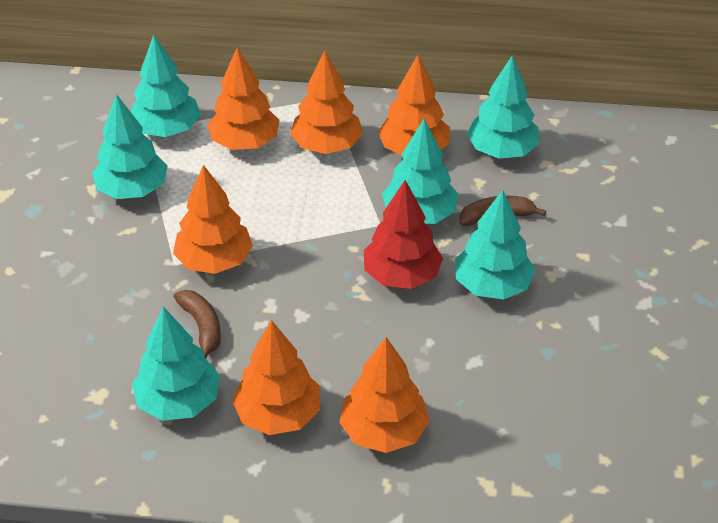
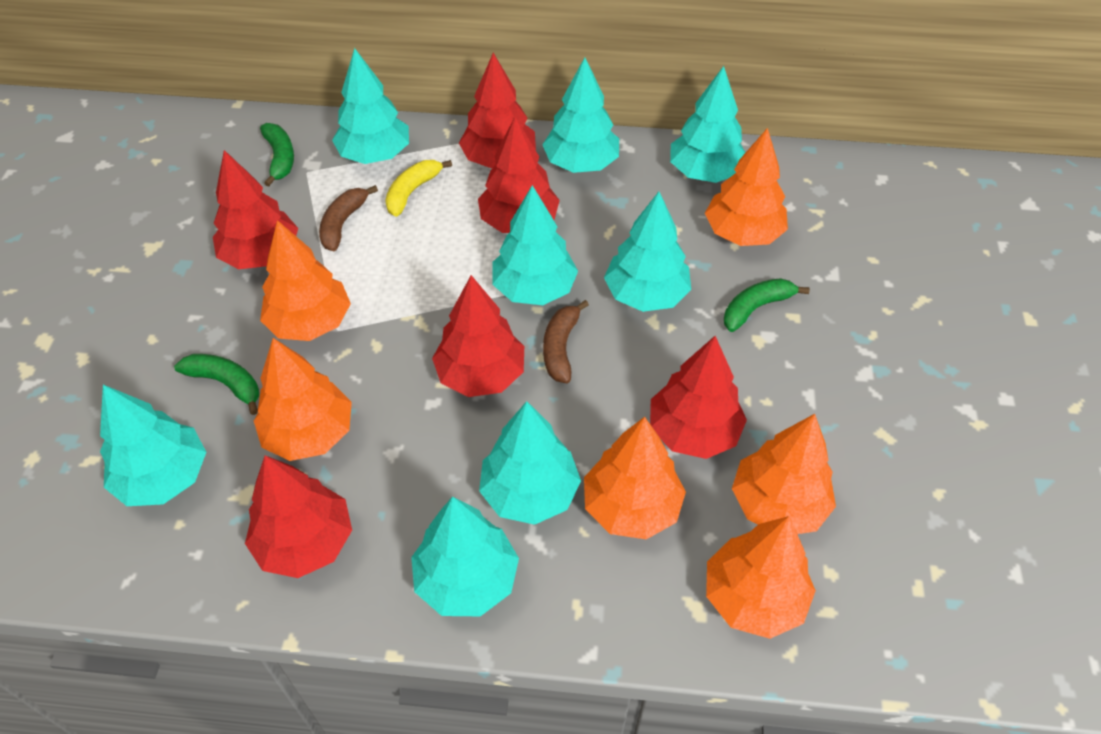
green banana: none = 0 -> [174,354,259,415] [260,123,294,187] [724,278,810,332] = 3
red tree: [364,180,443,289] = 1 -> [213,150,298,269] [245,455,352,578] [432,275,524,397] [459,53,536,168] [478,116,560,233] [650,336,747,459] = 6
turquoise tree: [92,94,168,199] [131,34,201,137] [132,307,220,421] [382,119,458,224] [455,190,535,300] [467,56,539,159] = 6 -> [100,385,206,506] [332,48,409,164] [411,496,519,616] [479,401,581,525] [492,185,578,305] [542,57,619,173] [604,192,691,312] [670,66,746,183] = 8
yellow banana: none = 0 -> [385,160,452,217] = 1

